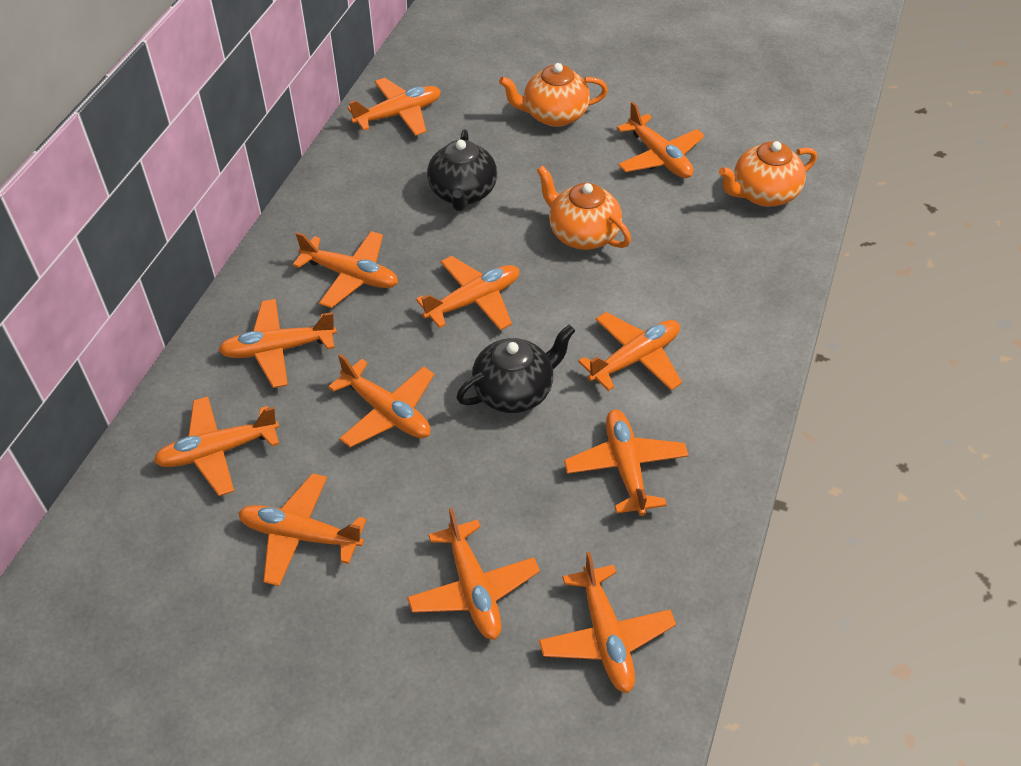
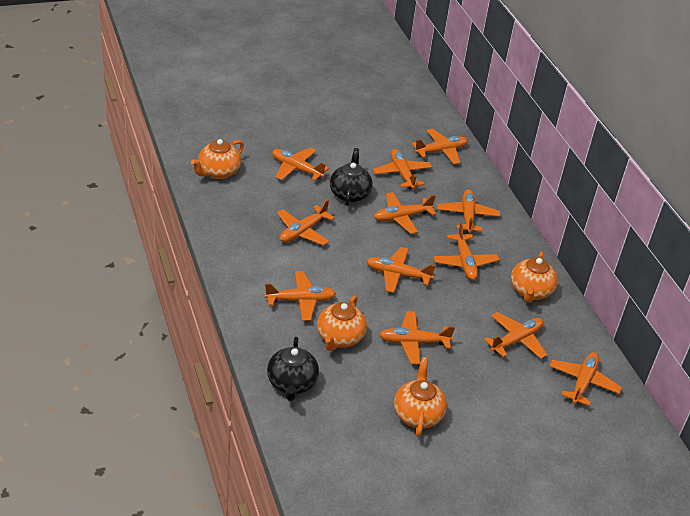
orange teapot: [499,63,608,127] [537,166,631,250] [719,141,817,207] = 3 -> [191,139,244,179] [317,296,367,351] [394,357,447,437] [511,252,558,303] = 4

